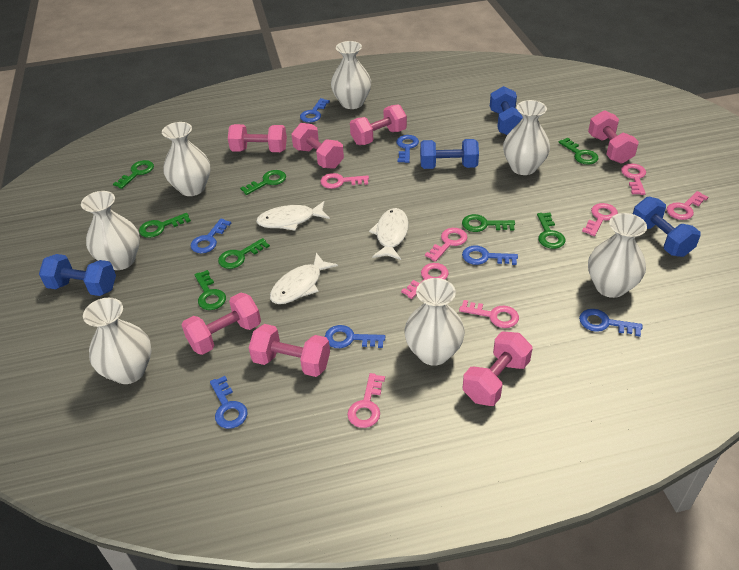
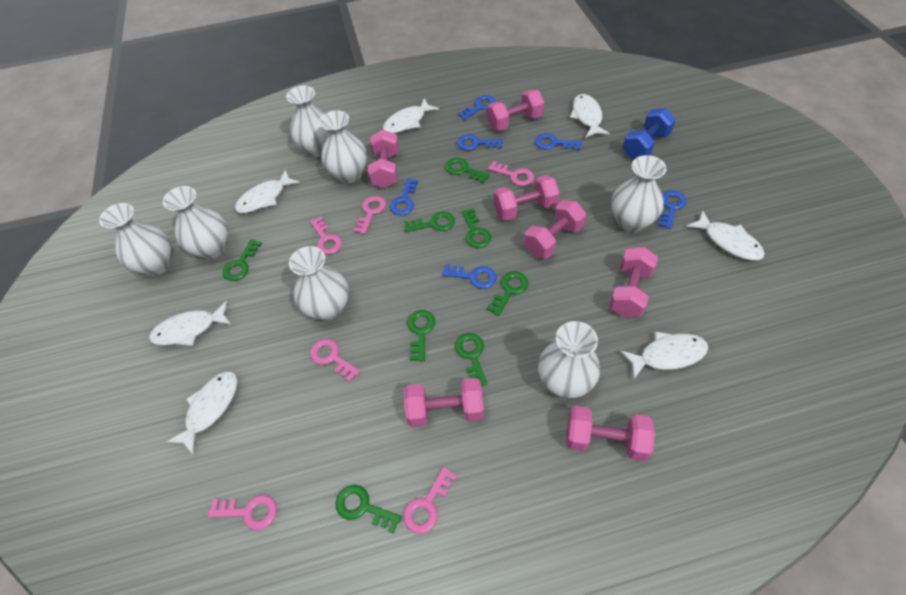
blue dumbbell: [39,254,116,296] [420,139,479,169] [490,86,523,135] [633,197,701,257] = 4 -> [623,108,676,160] = 1
blue key: [191,219,231,253] [210,376,248,429] [300,98,330,122] [325,325,385,348] [396,135,419,163] [462,245,518,265] [579,309,642,337] = 7 -> [390,179,418,215] [442,264,497,289] [457,134,503,150] [458,95,496,120] [535,133,582,150] [658,190,687,229] = 6
pink key: [320,173,369,189] [347,373,385,428] [401,263,449,299] [425,228,467,262] [459,300,519,328] [582,203,618,236] [621,163,646,195] [667,191,708,220] = 8 -> [208,495,277,530] [310,216,342,255] [310,339,360,382] [354,196,386,234] [403,467,457,534] [488,161,534,186] = 6
white fish: [256,201,330,231] [270,253,338,304] [369,208,409,260] = 3 -> [149,301,232,346] [166,371,238,455] [235,170,300,213] [383,98,439,134] [570,94,610,138] [620,332,708,380] [686,210,765,261] = 7

